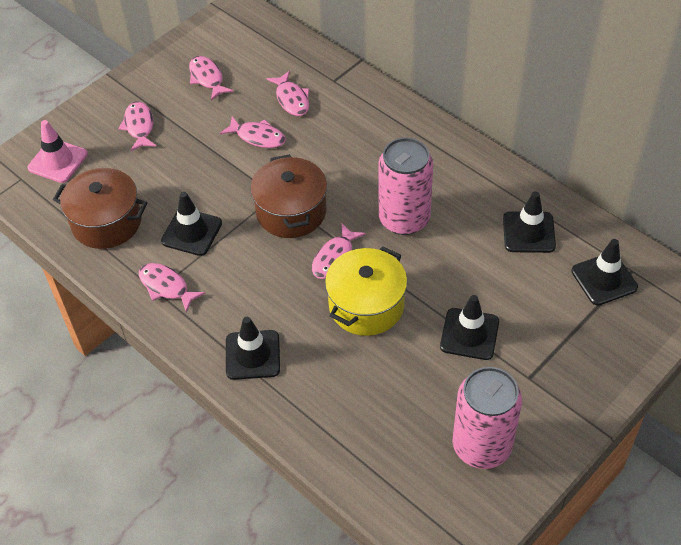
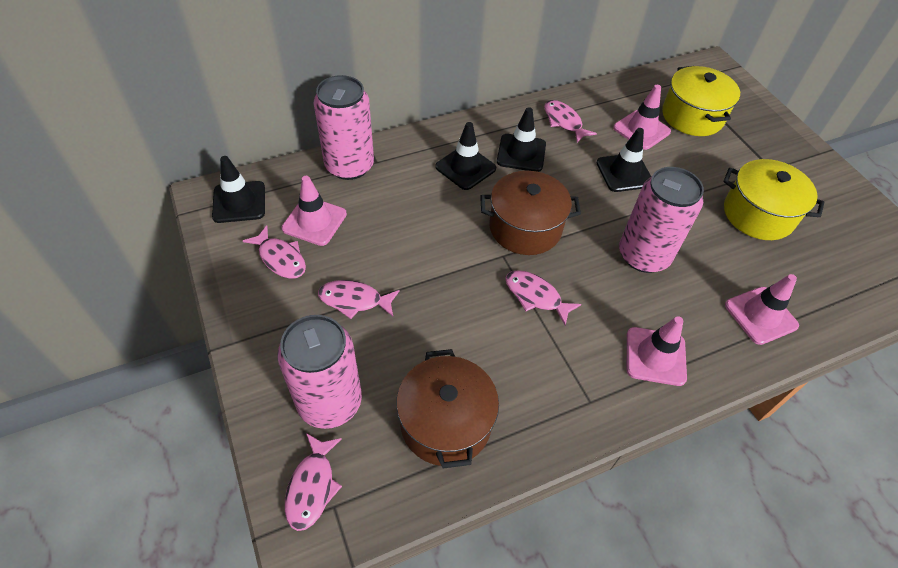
black traffic cone: [161,192,222,256] [226,317,280,380] [440,295,499,360] [503,191,556,253] [571,239,638,305] = 5 -> [212,156,265,223] [435,122,496,190] [497,107,546,172] [596,128,651,192] = 4
pink can: [379,138,433,235] [453,367,522,469] = 2 -> [277,315,362,429] [314,75,374,180] [619,167,704,273] = 3
pink fish: [118,101,157,151] [139,263,205,312] [189,56,234,100] [220,116,286,148] [267,71,309,116] [312,223,366,279] = 6 -> [243,225,306,279] [285,433,342,531] [318,280,400,319] [505,270,581,326] [544,100,597,143] = 5
pink traffic cone: [28,120,88,183] = 1 -> [282,176,347,246] [613,85,671,150] [627,316,687,386] [725,274,799,345] = 4
yellow pot: [325,246,407,336] = 1 -> [662,66,740,136] [723,159,824,240] = 2

